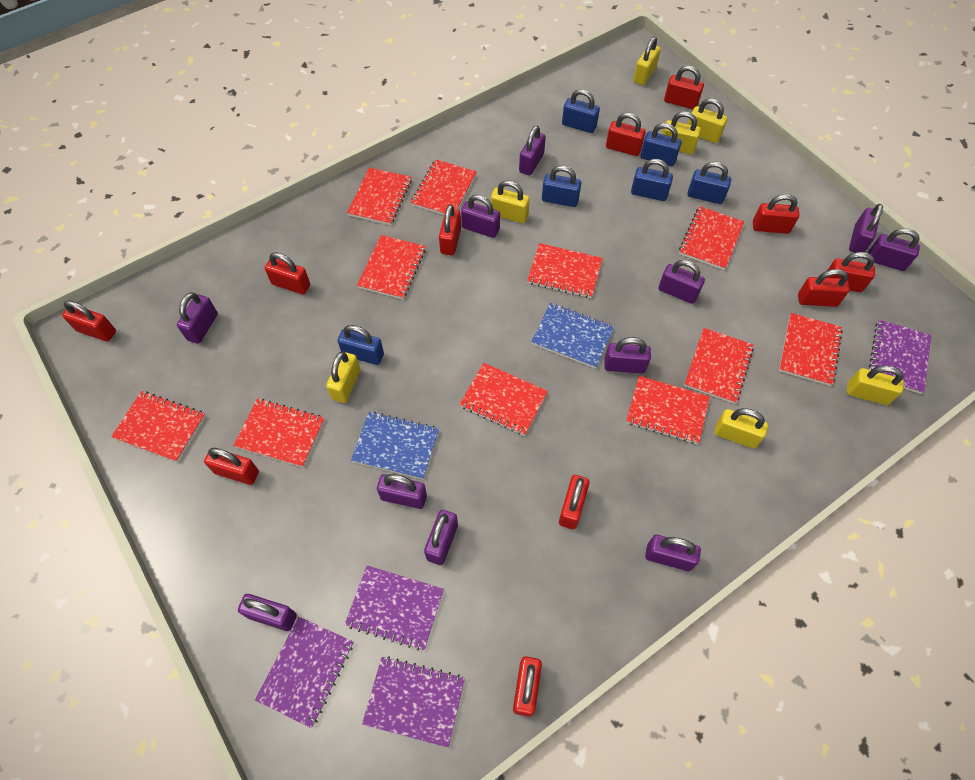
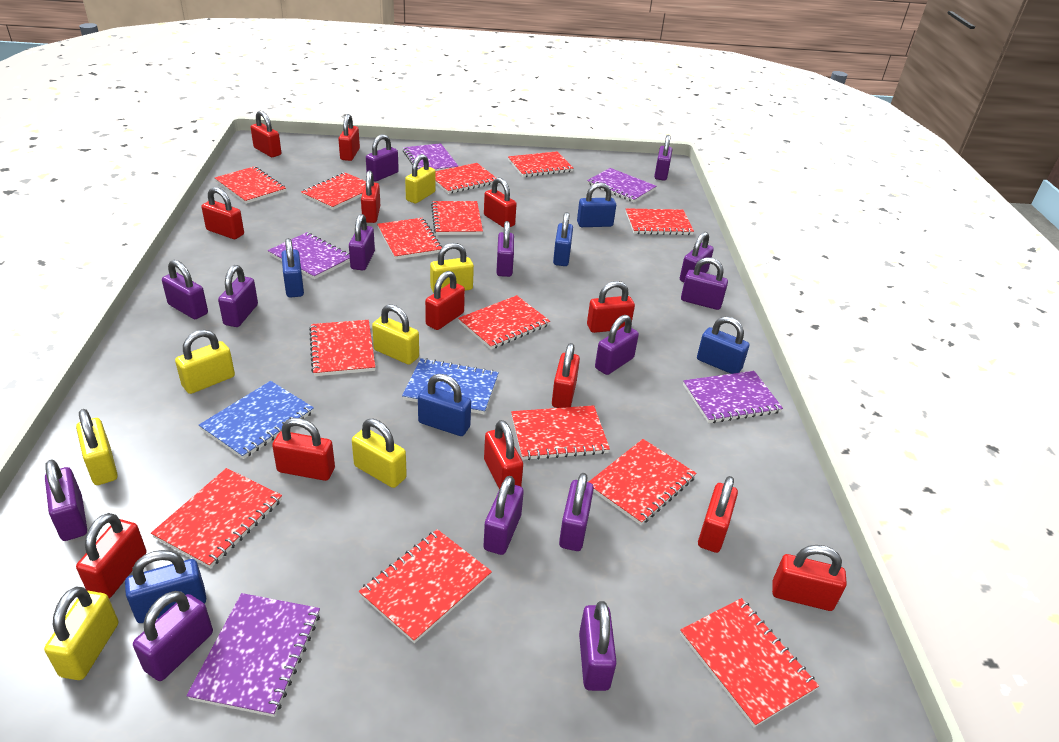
purple notebook: [255,617,353,728] [345,565,444,651] [362,656,465,747] [869,320,931,394] = 4 -> [186,593,320,717] [268,232,350,279] [403,143,459,171] [587,168,656,202] [683,371,783,423] = 5
purple padlock: [177,292,218,344] [238,594,297,631] [377,474,427,509] [424,510,458,565] [461,195,500,238] [519,126,546,176] [604,337,651,374] [645,535,701,571] [658,260,705,304] [849,204,883,253] [868,228,920,271] = 11 -> [45,459,87,541] [133,591,213,681] [162,260,208,319] [218,265,258,327] [349,214,375,270] [366,134,399,182] [483,476,524,555] [496,221,514,277] [559,473,594,551] [579,601,617,691] [595,315,639,375] [654,135,672,181] [680,232,714,282] [681,257,728,310] = 14
red notebook: [111,391,205,462] [233,399,324,467] [347,168,412,225] [357,235,426,299] [411,159,477,215] [459,363,548,436] [527,243,603,298] [626,376,710,444] [679,206,744,270] [684,328,754,404] [779,313,843,386] = 11 -> [151,468,282,568] [215,166,286,204] [301,172,366,210] [309,320,375,376] [359,529,492,643] [377,218,442,259] [431,201,483,235] [436,163,496,194] [458,295,550,349] [508,151,574,177] [511,405,610,460] [589,439,696,525] [626,208,694,235] [680,598,819,727] = 14
red padlock: [62,300,116,342] [204,448,259,485] [265,252,310,295] [439,204,461,255] [513,656,542,717] [559,475,590,529] [606,113,646,156] [664,66,704,109] [753,194,799,234] [798,269,850,307] [827,252,875,292] = 11 -> [76,513,146,598] [202,187,244,239] [251,111,281,157] [272,418,335,481] [338,114,360,161] [361,171,380,223] [425,271,465,330] [484,177,517,228] [484,420,523,490] [552,343,580,408] [587,281,635,333] [698,476,738,553] [772,545,847,611] = 13

